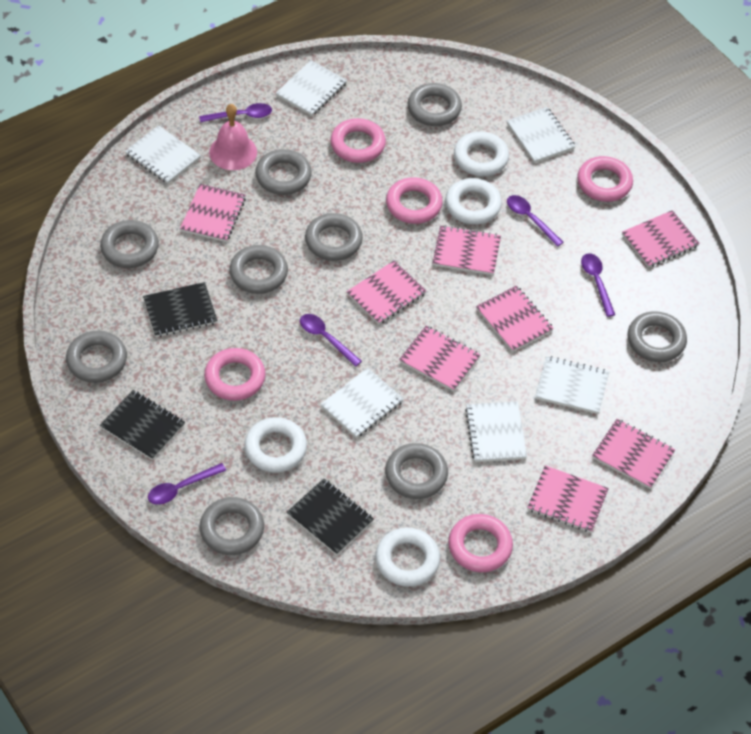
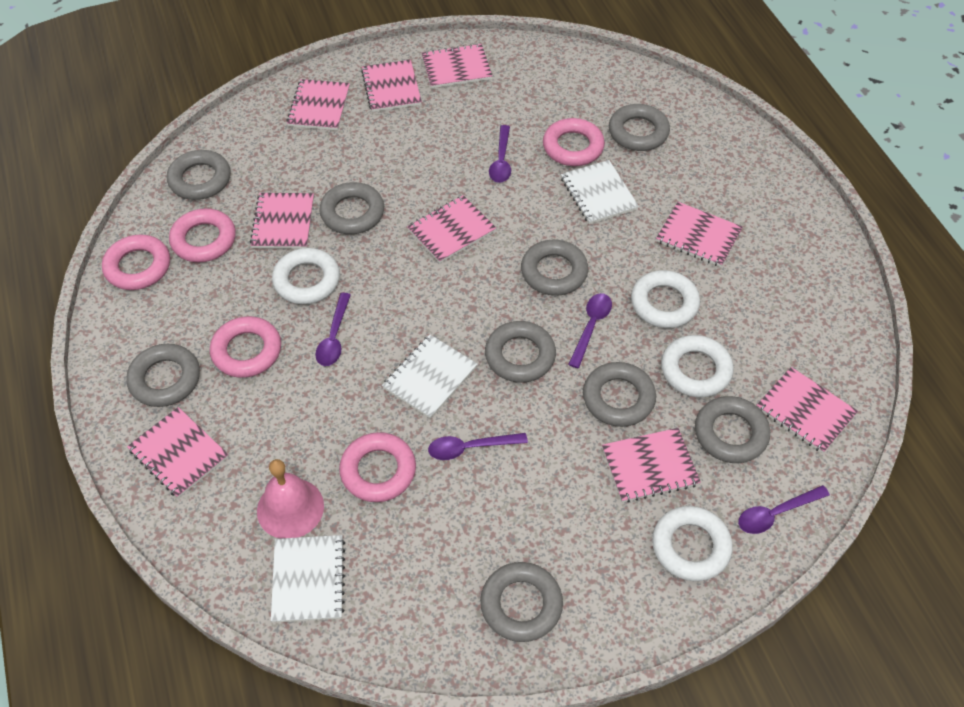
black notebook: [100,390,185,460] [143,282,218,337] [287,479,374,555] = 3 -> none = 0
pink notebook: [180,184,246,242] [346,261,426,325] [399,326,481,391] [433,225,501,275] [476,286,554,352] [527,465,609,533] [592,419,675,489] [622,210,700,268] = 8 -> [127,407,229,498] [250,193,314,249] [286,79,350,130] [361,60,422,112] [407,195,496,263] [422,43,492,88] [602,428,701,503] [656,202,743,267] [757,367,858,453] = 9
white notebook: [125,125,201,184] [276,60,347,116] [320,368,404,438] [465,401,527,462] [507,107,576,163] [535,356,609,414] = 6 -> [271,535,345,623] [382,335,477,419] [561,160,639,224] = 3

